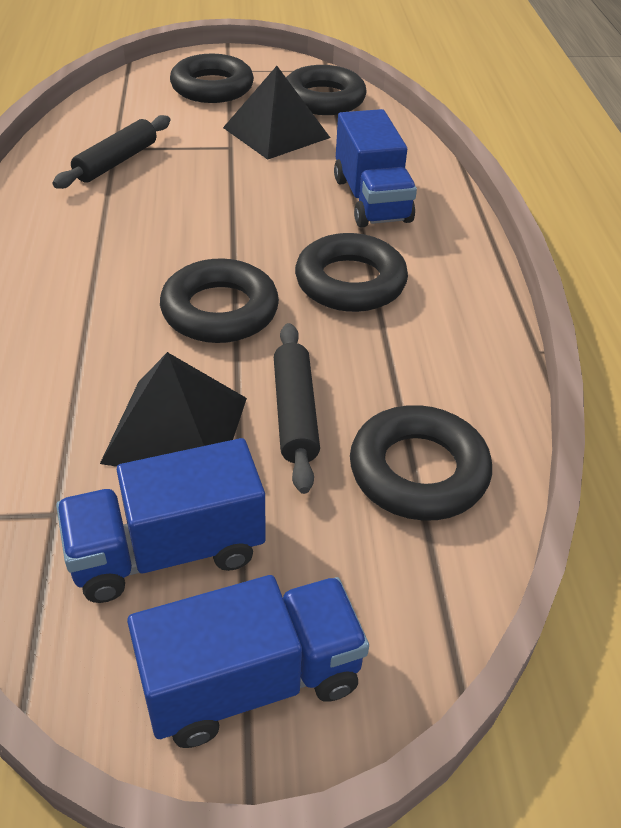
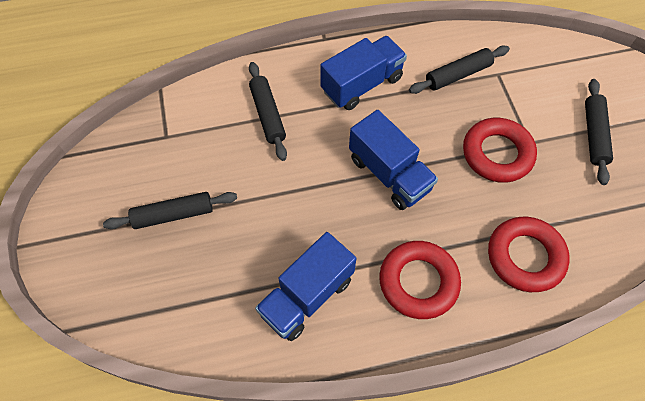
black pyramid: [100,352,247,467] [223,66,330,160] = 2 -> none = 0
black ring: [160,258,279,343] [170,54,254,103] [286,65,366,115] [295,233,408,312] [350,405,492,521] = 5 -> none = 0
black rolling pin: [53,115,170,189] [274,323,320,494] = 2 -> [103,192,237,229] [249,62,287,161] [409,45,510,94] [585,79,613,185] = 4
red ring: none = 0 -> [379,241,461,319] [463,118,537,183] [488,217,570,292] = 3

